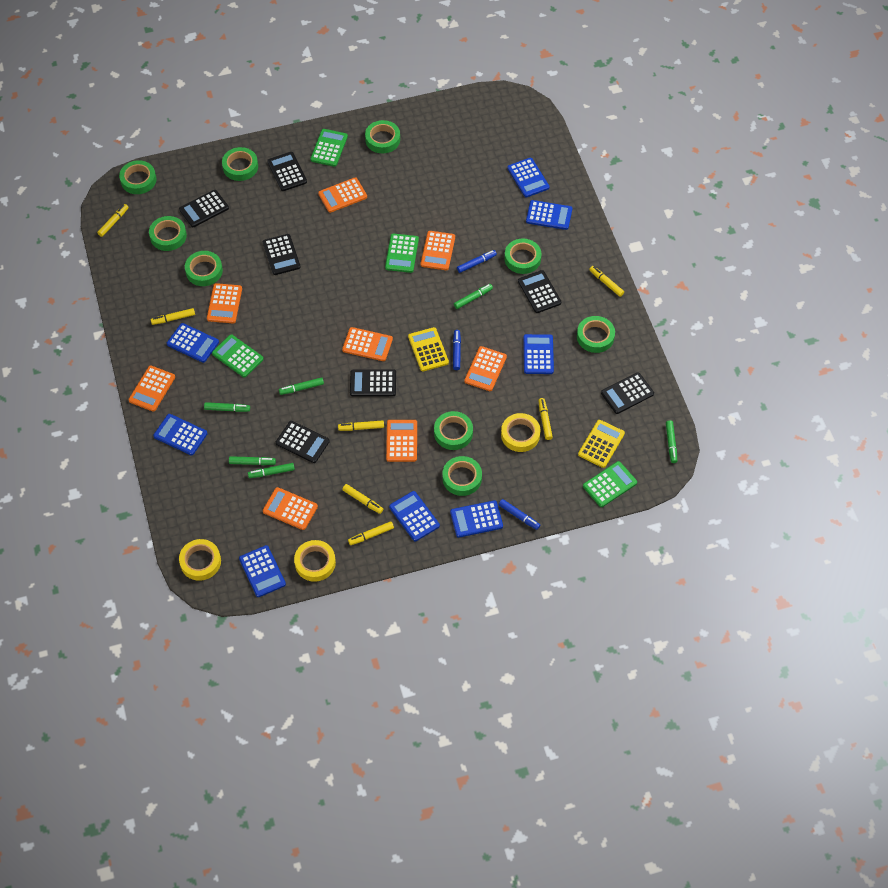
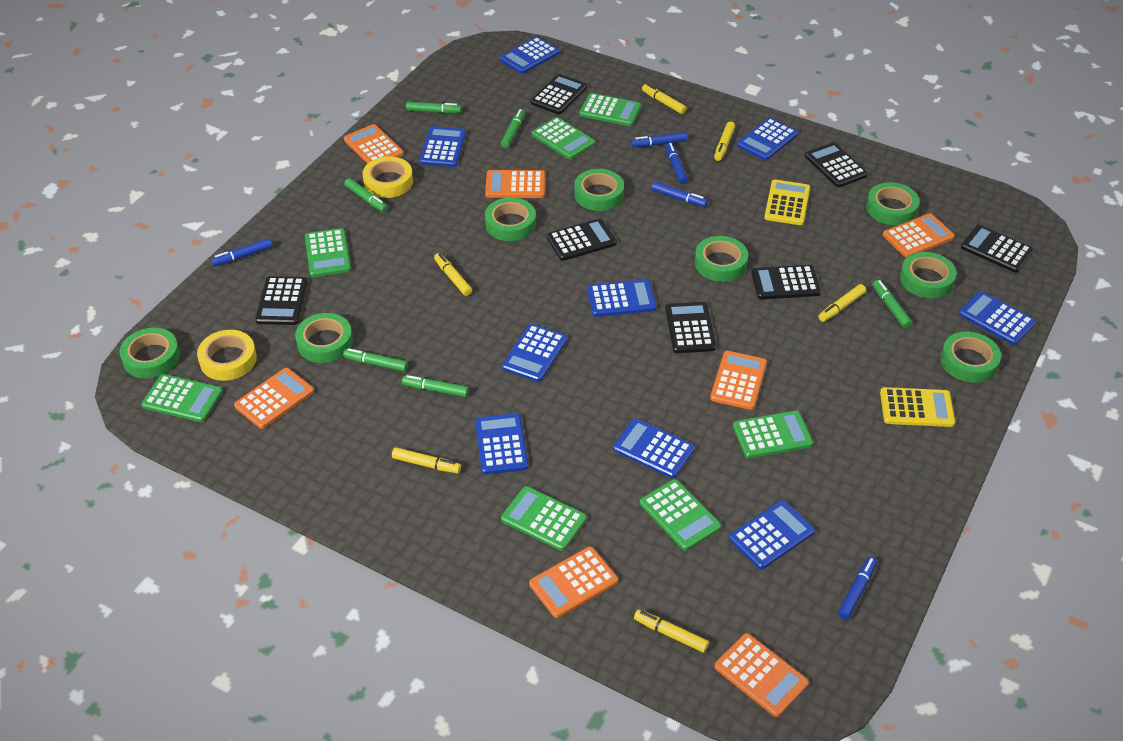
blue calculator: [153,414,207,455] [167,323,219,363] [239,545,286,597] [389,491,440,541] [450,500,503,538] [507,158,549,197] [523,334,554,374] [526,200,572,230] = 8 -> [420,126,466,167] [475,413,528,475] [500,37,560,74] [502,324,567,382] [587,279,656,317] [613,418,695,478] [729,500,815,569] [737,118,798,160] [959,291,1036,345] = 9
blue marker: [453,330,461,370] [457,250,497,273] [499,499,540,530] = 3 -> [211,238,272,266] [631,132,687,147] [651,182,708,207] [665,143,688,184] [838,557,877,620] = 5
green calculator: [212,334,264,378] [310,129,348,167] [385,234,419,273] [583,461,637,507] = 4 -> [141,374,223,422] [305,228,351,277] [501,486,587,551] [532,117,595,159] [579,93,641,126] [640,479,721,551] [733,410,813,458] = 7
green tape: [119,160,156,194] [149,216,187,251] [185,251,223,286] [222,147,258,181] [365,120,400,153] [434,411,473,450] [442,456,482,496] [504,238,542,274] [577,316,615,353] = 9 -> [120,328,180,378] [295,313,353,363] [485,197,536,241] [574,169,624,211] [695,236,748,282] [866,182,920,225] [900,252,957,298] [940,332,1001,383] = 8
orange calculator: [128,366,175,412] [207,283,242,323] [263,487,318,530] [318,177,367,213] [342,327,393,361] [386,420,417,462] [421,231,455,270] [464,346,507,391] = 8 -> [234,368,314,429] [344,124,403,164] [485,170,545,198] [529,547,618,618] [710,351,767,410] [714,633,809,717] [883,213,955,257] = 7
yellow marker: [97,204,128,237] [151,308,195,325] [338,420,384,431] [342,484,383,514] [348,521,394,545] [538,398,553,440] [589,266,624,297] = 7 -> [392,447,461,473] [434,253,472,296] [634,610,709,653] [642,83,687,114] [714,122,735,161] [818,284,866,322] = 6
yellow tape: [179,539,221,581] [294,540,336,582] [501,413,540,452] = 3 -> [197,330,257,381] [362,157,413,198] = 2

